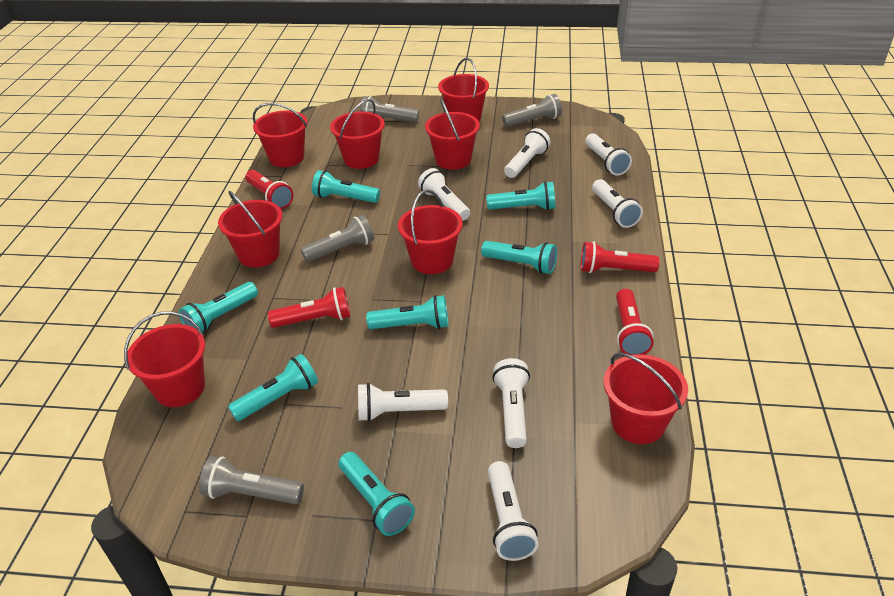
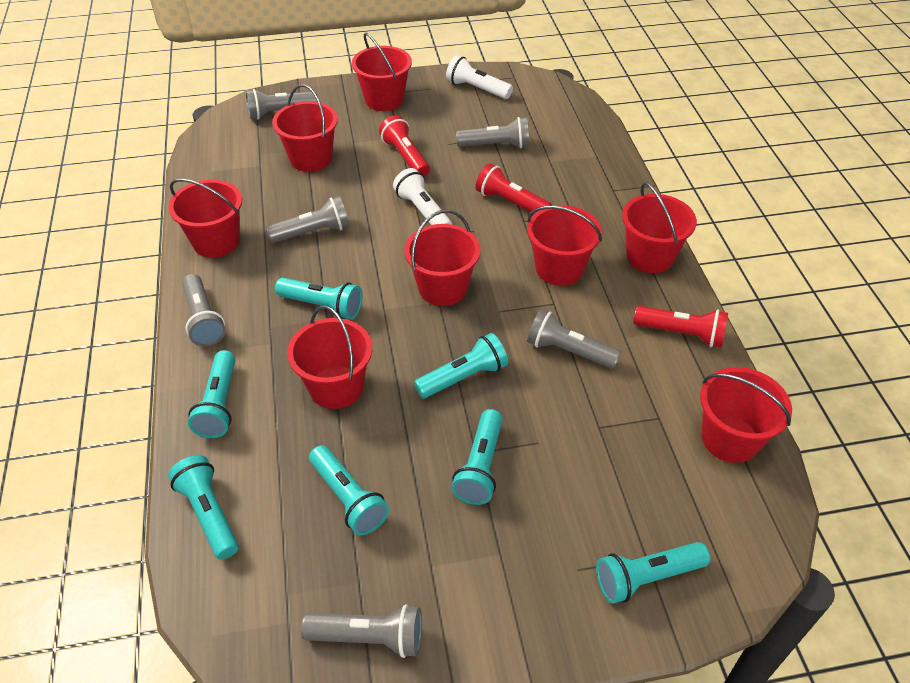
grey flashlight: [199,456,304,504] [301,215,374,262] [360,96,419,122] [502,94,562,127] = 4 -> [182,274,226,347] [246,89,317,119] [266,196,349,243] [301,604,422,658] [456,117,529,148] [527,309,621,369] = 6
red flashlight: [245,170,293,209] [268,287,350,328] [581,241,659,273] [616,289,654,355] = 4 -> [379,115,430,177] [475,163,552,214] [633,306,728,348] = 3
white flashlight: [358,383,448,422] [418,168,470,221] [488,461,538,561] [492,358,530,448] [504,128,550,178] [585,133,632,176] [592,179,643,228] = 7 -> [393,168,452,225] [446,55,513,99] = 2

